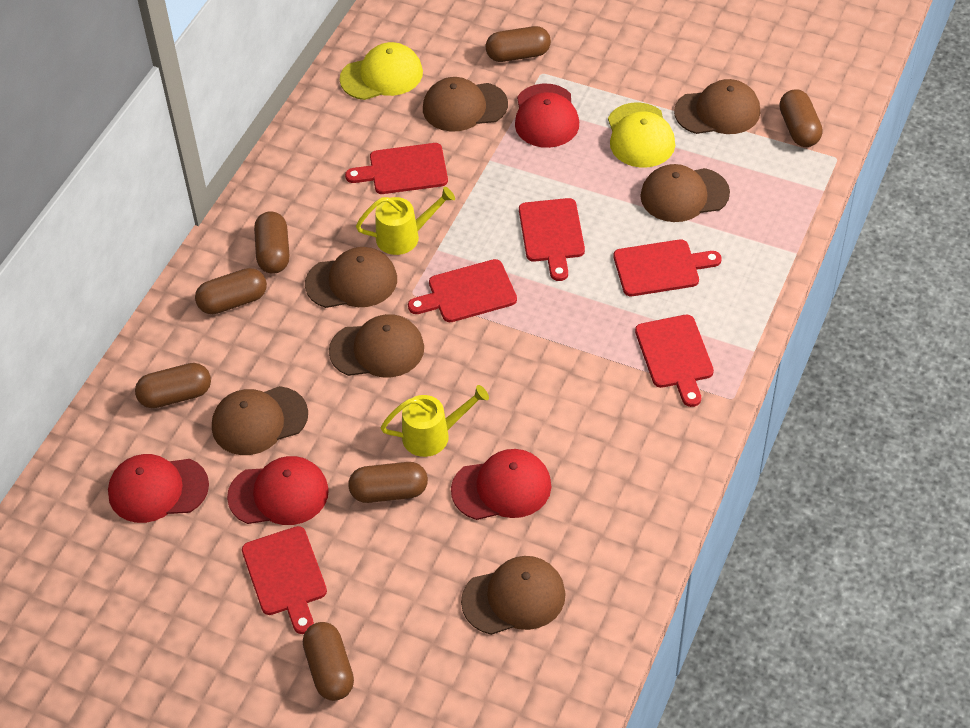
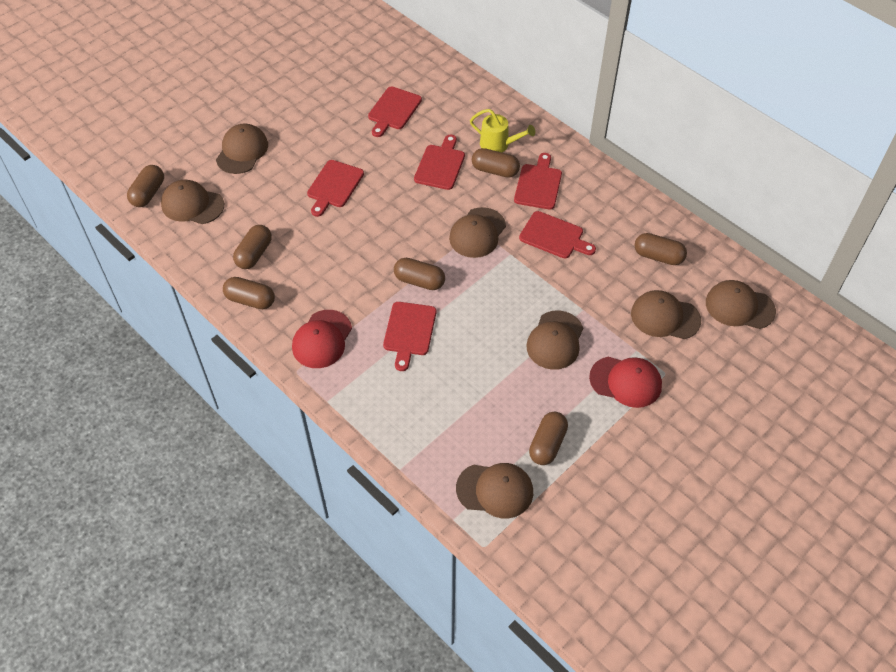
red cap: [108,454,209,523] [227,456,329,525] [451,449,551,520] [515,84,579,148] = 4 -> [292,310,352,368] [589,357,662,408] = 2
yellow cap: [340,42,423,100] [608,102,675,168] = 2 -> none = 0
yellow watering can: [356,187,455,255] [381,385,489,457] = 2 -> [470,109,535,152] = 1

